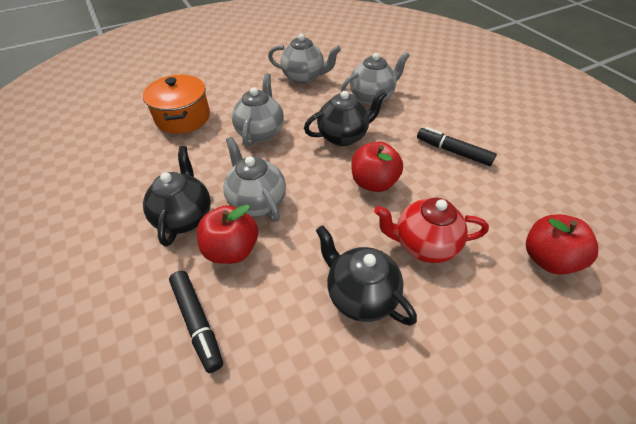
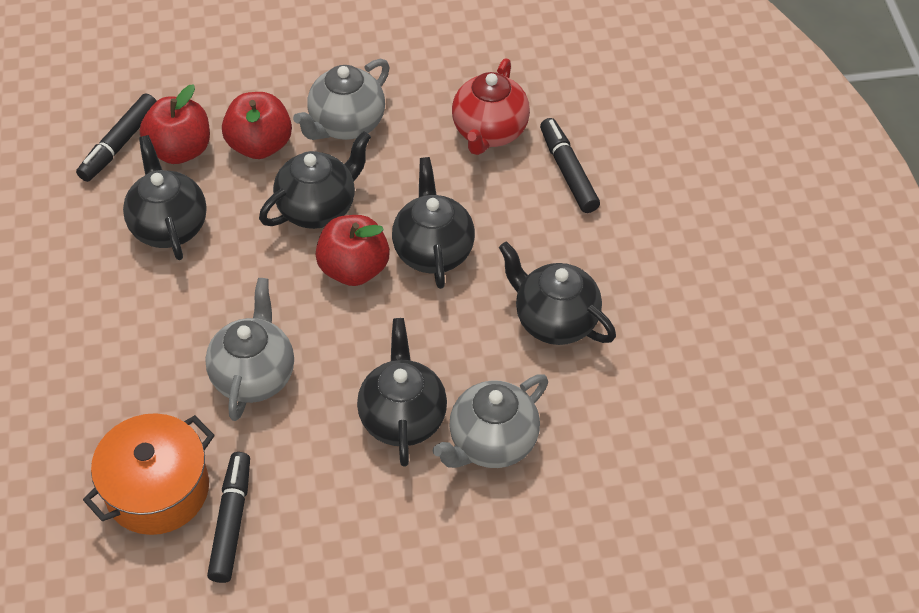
black marker: [169,271,223,373] [417,127,497,166] = 2 -> [76,93,157,182] [207,452,250,583] [540,118,600,213] = 3
black teapot: [143,146,211,247] [304,90,387,146] [316,225,417,326] = 3 -> [123,135,207,260] [259,131,371,229] [357,318,447,467] [392,157,475,289] [499,242,616,345] = 5
grey teapot: [223,137,286,222] [232,73,284,147] [268,34,341,84] [341,52,410,105] = 4 -> [205,278,294,421] [293,59,390,140] [432,374,548,468] = 3

